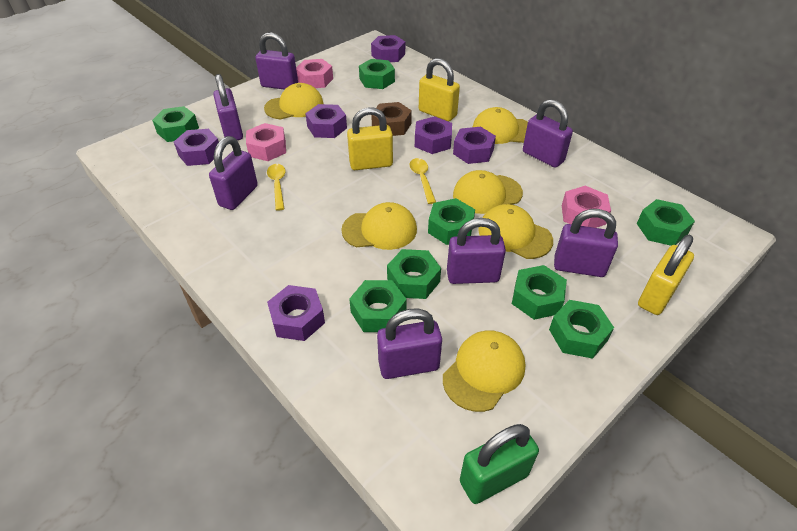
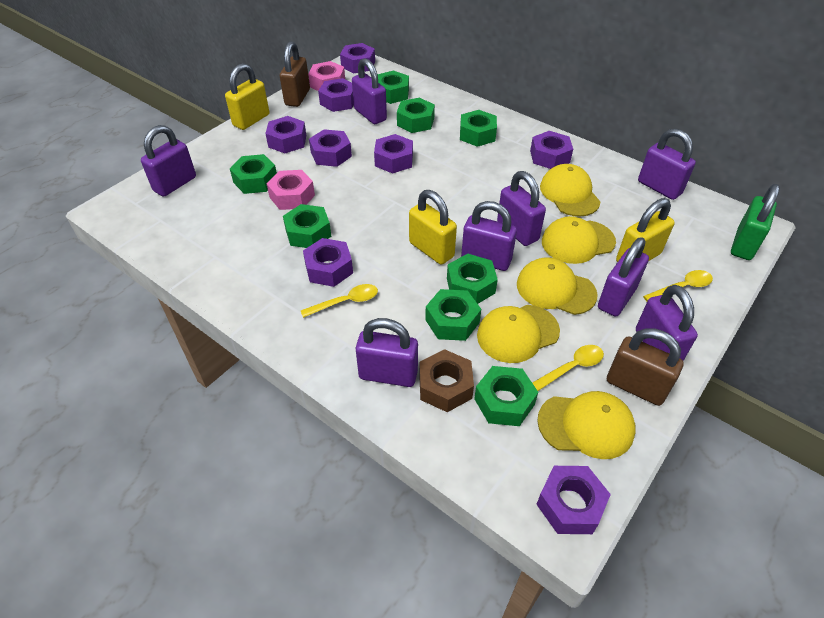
brown padlock: none = 0 -> [280,41,310,107] [607,328,684,406] = 2
pink nut: [246,123,286,161] [296,59,333,88] [562,186,611,228] = 3 -> [267,170,315,210] [308,61,345,91] = 2
purple nut: [174,129,219,166] [267,285,325,341] [305,104,347,138] [371,35,405,62] [415,116,452,154] [453,127,496,164] = 6 -> [265,116,306,153] [303,238,353,287] [309,129,352,167] [318,78,354,112] [340,43,375,73] [374,134,413,174] [530,131,573,169] [536,466,611,534] = 8
purple padlock: [209,136,258,210] [213,74,243,140] [255,32,298,90] [377,308,442,379] [447,218,506,284] [523,99,573,168] [554,209,618,277] = 7 -> [141,125,196,197] [352,58,387,124] [356,318,418,387] [461,201,517,271] [497,171,546,246] [598,237,649,317] [636,285,698,361] [638,129,696,200] = 8
yellow cap: [264,83,324,119] [341,202,417,250] [443,330,525,412] [453,170,523,214] [473,107,528,144] [478,204,553,259] = 6 -> [477,305,560,363] [517,257,598,315] [537,391,636,459] [540,164,601,217] [542,216,616,264] = 5
yellow spoon: [267,164,286,211] [409,158,436,204] = 2 -> [301,284,378,318] [532,345,604,391] [643,270,713,301] = 3

